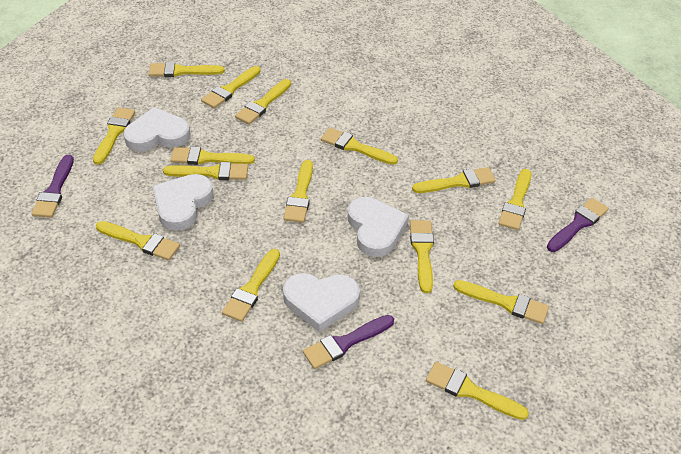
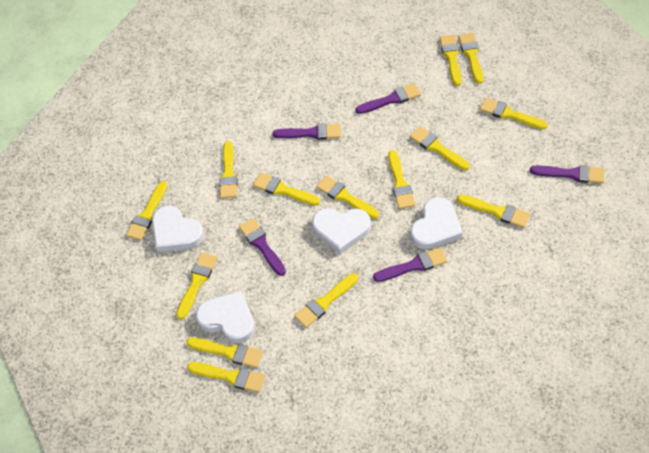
purple brush: [31,155,74,218] [303,315,394,369] [547,198,609,252] = 3 -> [239,218,286,276] [273,123,341,140] [356,83,421,114] [373,247,448,282] [530,165,604,184] = 5
yellow brush: [93,107,135,165] [96,221,180,261] [149,62,225,77] [163,162,248,180] [170,147,255,165] [201,66,261,109] [222,249,280,322] [235,79,291,125] [283,160,313,223] [321,128,398,165] [410,220,434,293] [412,167,496,193] [426,362,529,420] [453,280,549,324] [498,169,531,230] = 15 -> [126,181,168,241] [176,252,217,319] [187,337,263,368] [187,362,265,393] [219,141,237,199] [253,173,320,205] [294,273,358,328] [316,176,379,219] [388,150,415,209] [409,126,470,170] [440,35,462,86] [457,195,530,228] [458,33,484,84] [479,98,548,129] = 14

